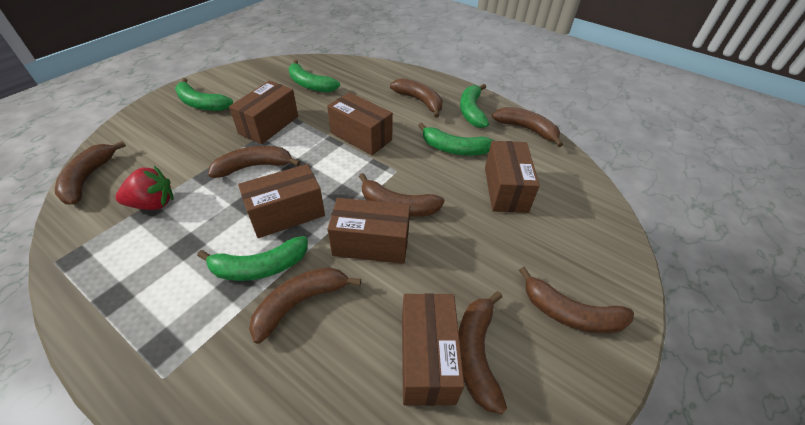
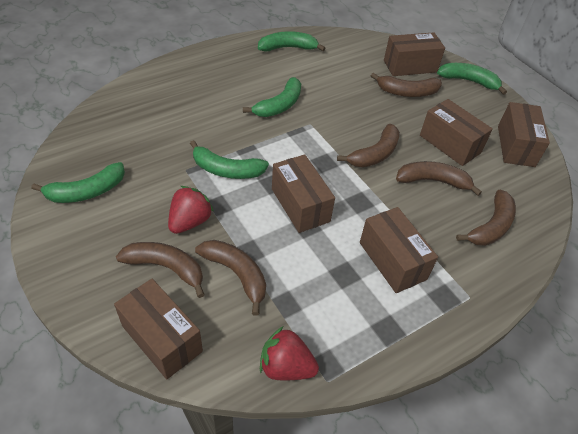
brown banana: [55,141,126,205] [208,146,301,178] [249,267,361,344] [359,173,445,217] [390,78,443,118] [459,291,507,414] [492,107,563,147] [519,267,634,334] = 8 -> [116,242,205,298] [195,240,266,316] [337,124,400,167] [371,73,442,97] [396,161,482,196] [456,190,516,246] = 6
red strawberry: [115,166,174,210] = 1 -> [168,186,214,234] [260,327,319,380] = 2

